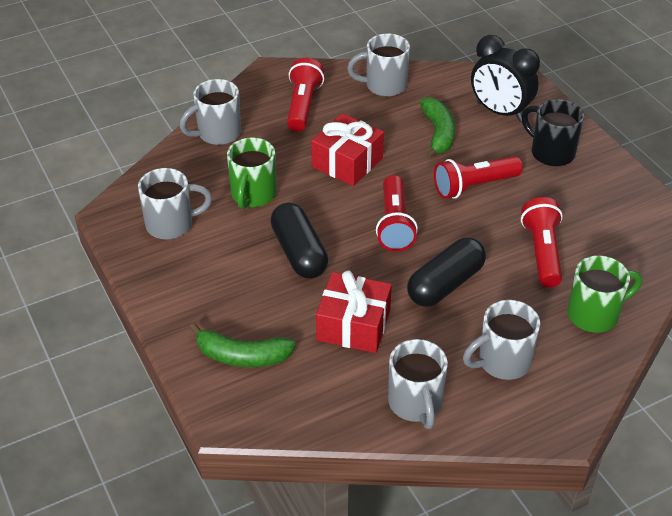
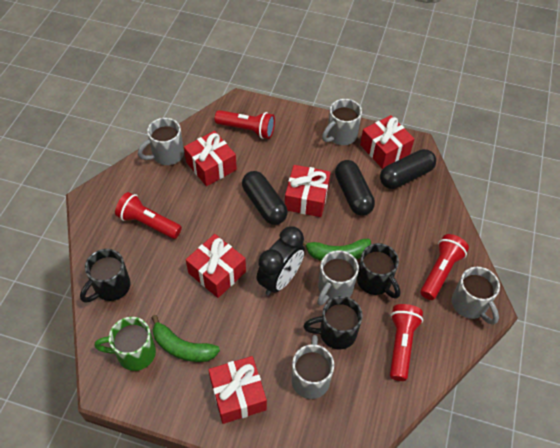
black capsule: [270,203,328,279] [407,237,486,307] = 2 -> [242,171,288,225] [335,160,375,216] [380,149,436,189] = 3
black mug: [521,99,584,166] = 1 -> [80,249,130,303] [303,296,363,349] [357,243,400,299] = 3
green mug: [227,137,277,209] [567,255,642,333] = 2 -> [94,317,156,371] = 1
red gift: [311,113,384,186] [316,271,392,353] = 2 -> [184,131,237,186] [186,234,246,298] [208,356,267,424] [285,165,331,217] [360,115,414,169] = 5

